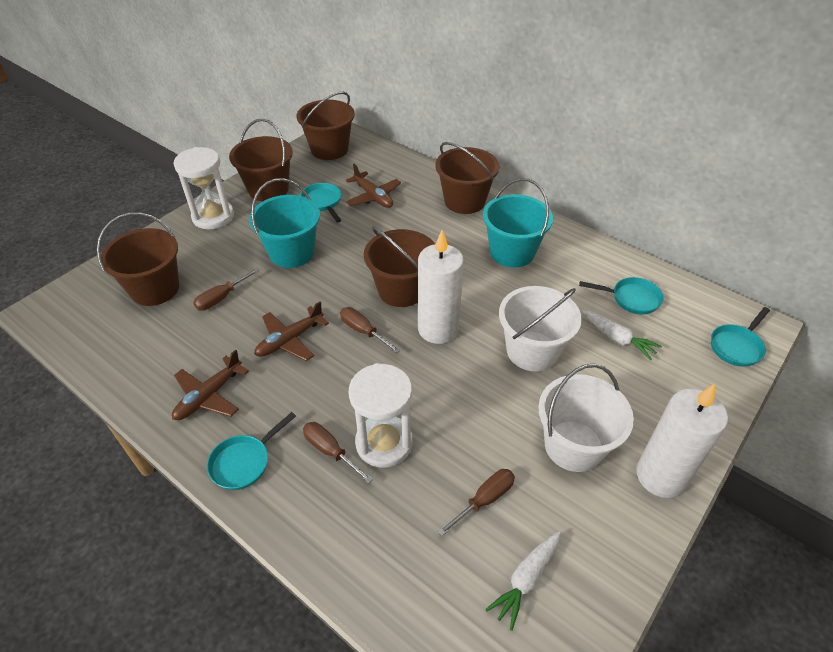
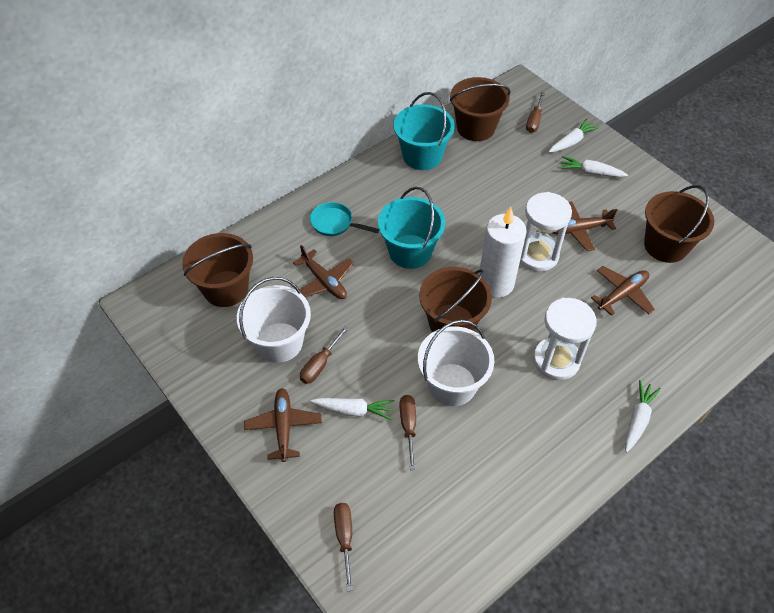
brown bucket: [97,212,179,306] [229,119,293,202] [296,92,355,160] [364,226,435,307] [435,142,499,214] = 5 -> [182,233,253,307] [419,267,492,332] [450,77,511,141] [644,185,714,263] = 4
brown plane: [172,350,249,420] [254,302,329,361] [346,164,401,208] = 3 -> [244,388,322,462] [293,245,354,299] [553,201,617,251] [591,266,655,316] = 4
turquoise pan: [207,412,296,490] [300,183,341,223] [579,277,663,314] [711,307,770,367] = 4 -> [310,202,379,236] = 1
white candle: [418,231,464,344] [636,384,728,498] = 2 -> [479,207,527,298] = 1
white carrot: [485,531,561,631] [582,310,662,360] = 2 -> [311,398,394,420] [549,119,600,153] [560,156,628,177] [625,380,661,453] = 4

